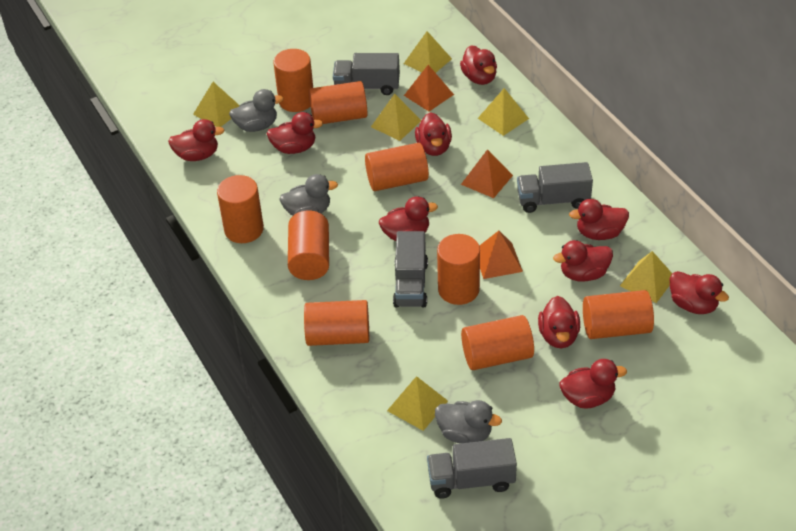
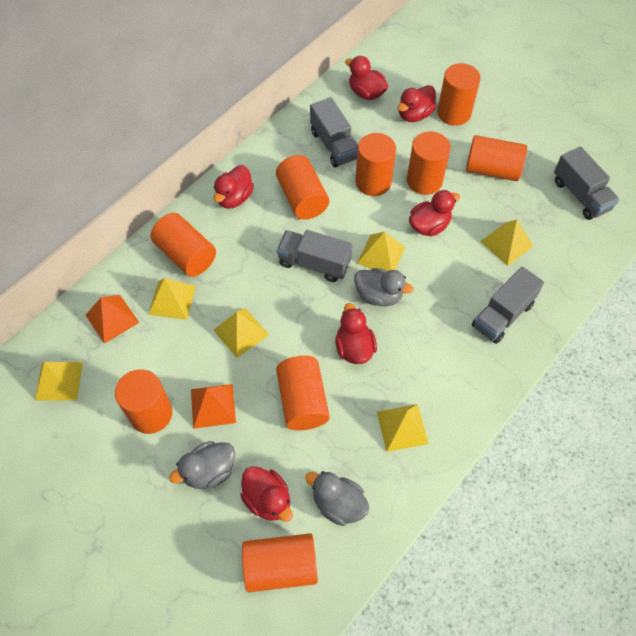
orange pyramid: [404,65,454,111] [461,149,513,198] [479,231,523,279] = 3 -> [85,295,140,344] [191,384,236,429] = 2
red duck: [168,119,225,161] [266,112,323,154] [379,196,438,241] [415,112,452,156] [460,45,497,85] [538,296,580,348] [553,240,613,282] [560,359,627,409] [569,199,629,240] [670,271,729,314] = 10 -> [213,165,254,209] [240,466,293,522] [335,303,377,364] [345,56,388,100] [398,85,436,122] [409,190,460,236] = 6

